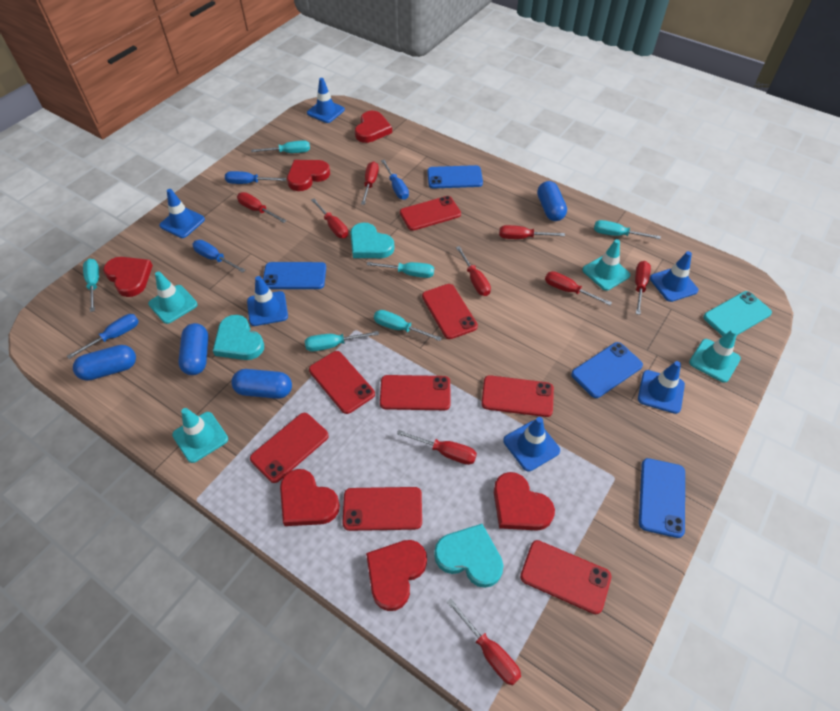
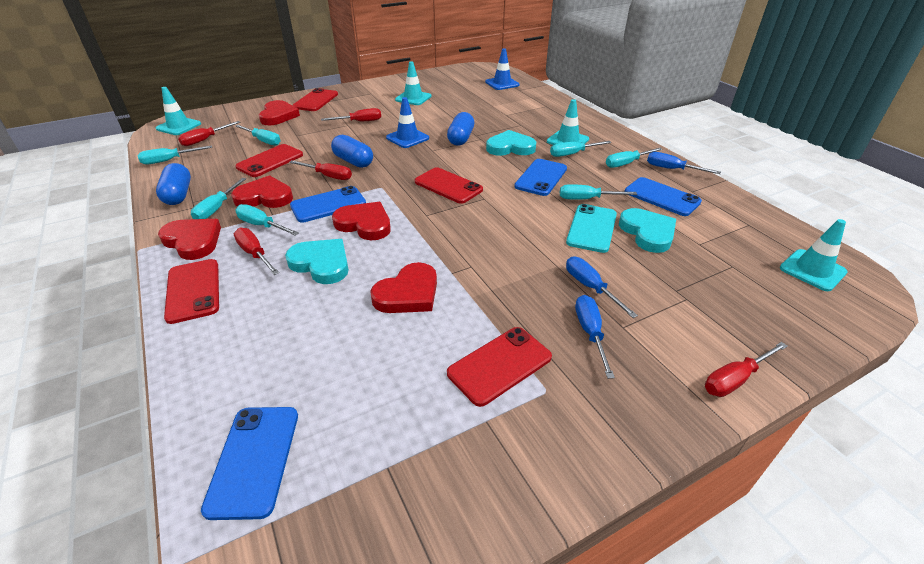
blue capsule: [73,345,136,381] [178,323,208,375] [231,369,292,399] [537,181,567,221] = 4 -> [156,163,191,205] [331,135,373,168] [447,112,474,146] = 3
blue screwdriver: [67,314,139,359] [192,240,245,273] [225,171,286,184] [381,160,409,200] = 4 -> [566,256,638,318] [575,295,615,379] [647,152,721,174] = 3
blue traffic cone: [159,189,205,238] [247,276,288,326] [307,78,345,123] [503,417,560,471] [638,361,685,414] [650,251,698,302] = 6 -> [386,97,429,148] [485,48,520,90] = 2
red heart: [103,257,153,297] [280,469,340,526] [287,160,330,191] [355,111,392,143] [366,540,427,611] [494,472,555,531] = 6 -> [158,219,221,260] [231,175,293,208] [259,100,300,125] [332,202,391,240] [370,262,437,313] = 5
red phone: [250,413,329,483] [309,351,375,414] [342,487,422,531] [380,375,450,410] [400,196,461,231] [422,284,478,339] [481,375,554,417] [520,540,611,614] = 8 -> [164,259,219,324] [235,144,303,177] [292,88,338,111] [415,167,483,204] [447,327,552,407] = 5
red screwdriver: [237,192,286,223] [311,199,348,238] [361,162,379,205] [397,430,477,465] [447,599,521,686] [456,246,491,296] [499,225,565,239] [545,271,612,305] [635,261,651,315] = 9 -> [178,121,240,146] [234,228,279,275] [289,160,352,180] [321,108,381,121] [705,342,788,397] = 5
turquoise screwdriver: [83,259,99,312] [251,140,310,153] [305,331,379,351] [367,262,434,278] [374,310,442,341] [594,220,661,239] = 6 -> [138,145,212,164] [191,178,246,219] [235,125,281,146] [235,204,299,236] [550,141,612,157] [560,184,637,200] [606,148,663,168] = 7

